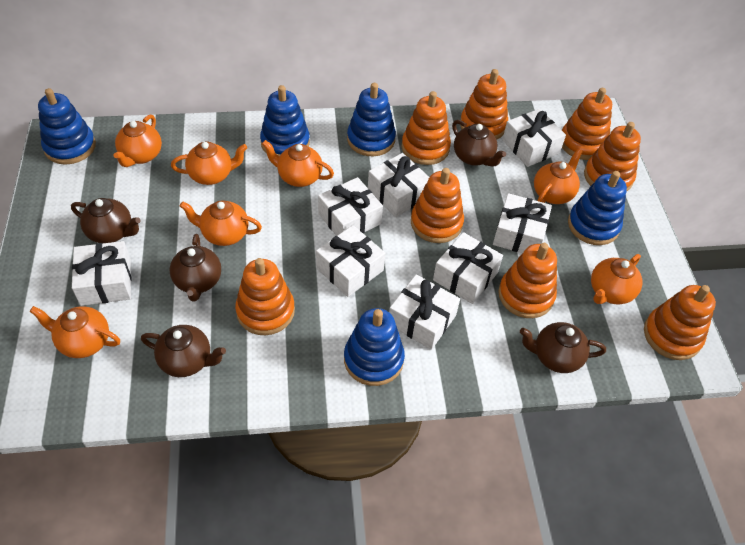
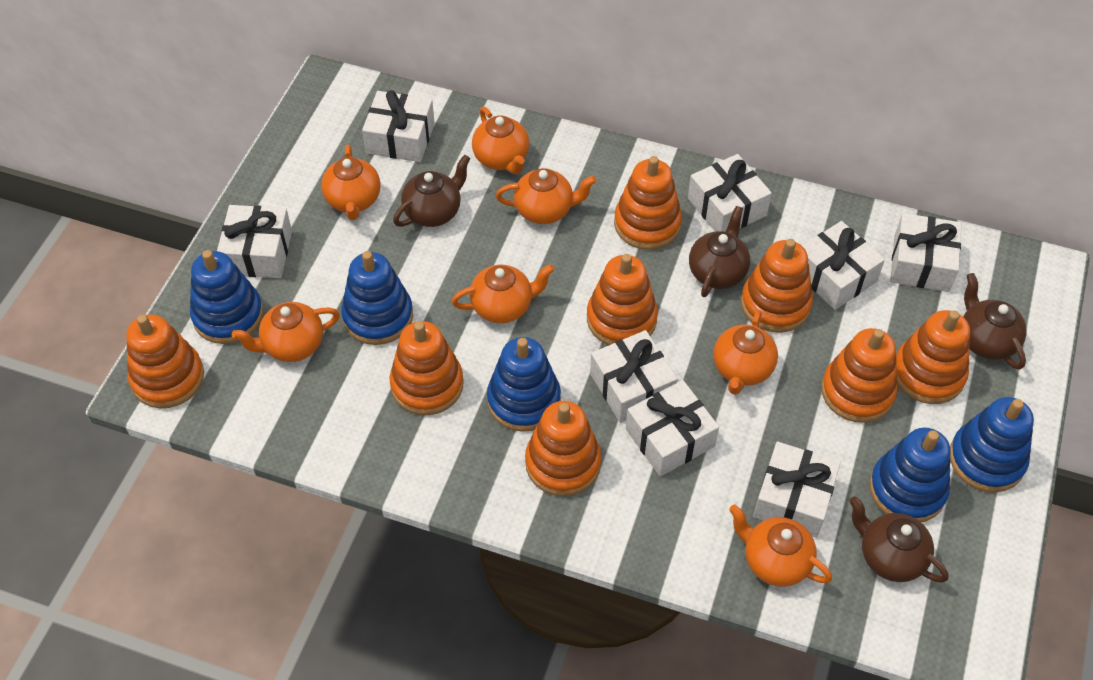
brown teapot: [71,198,141,244] [141,325,226,377] [170,234,221,302] [452,120,506,167] [520,322,606,373] = 5 -> [393,155,470,227] [689,206,750,297] [849,496,948,583] [963,273,1027,370] = 4

